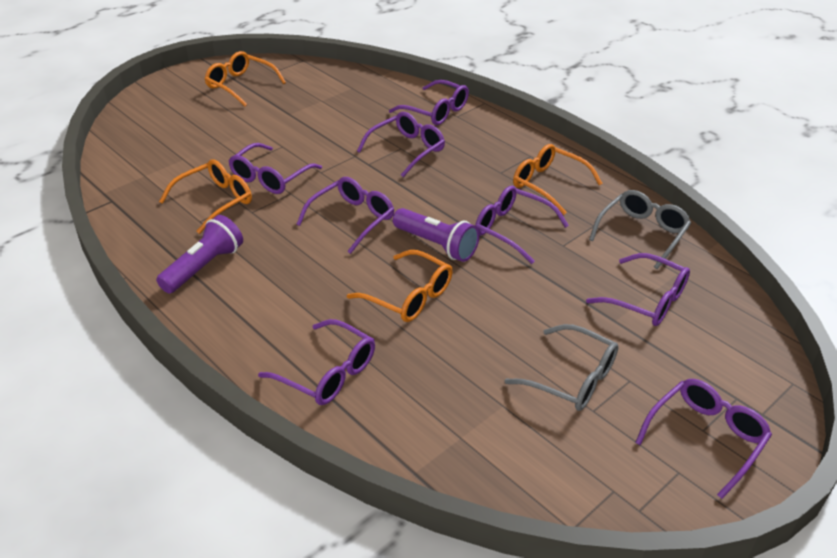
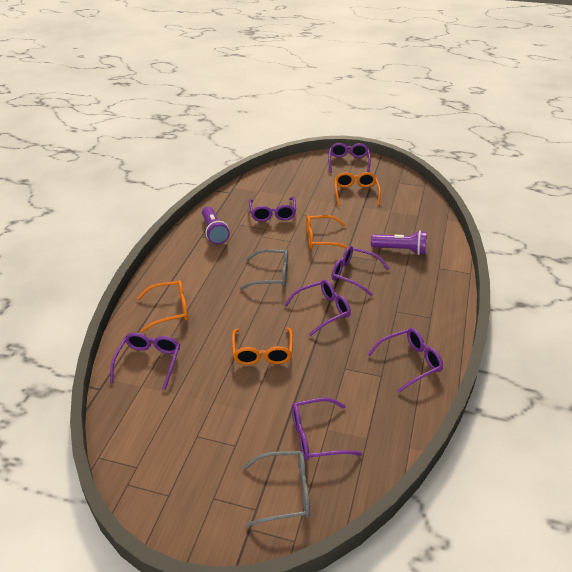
purple glasses: [229,143,322,194] [258,319,375,405] [296,177,394,254] [357,112,445,177] [389,80,469,125] [475,186,569,264] [586,253,690,326] [635,379,772,499] = 8 -> [110,333,180,390] [249,197,296,222] [284,280,351,336] [292,397,362,461] [328,143,371,173] [331,246,389,296] [367,328,443,392] = 7

